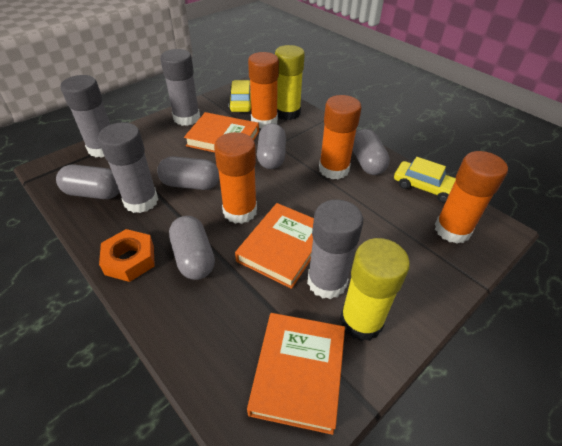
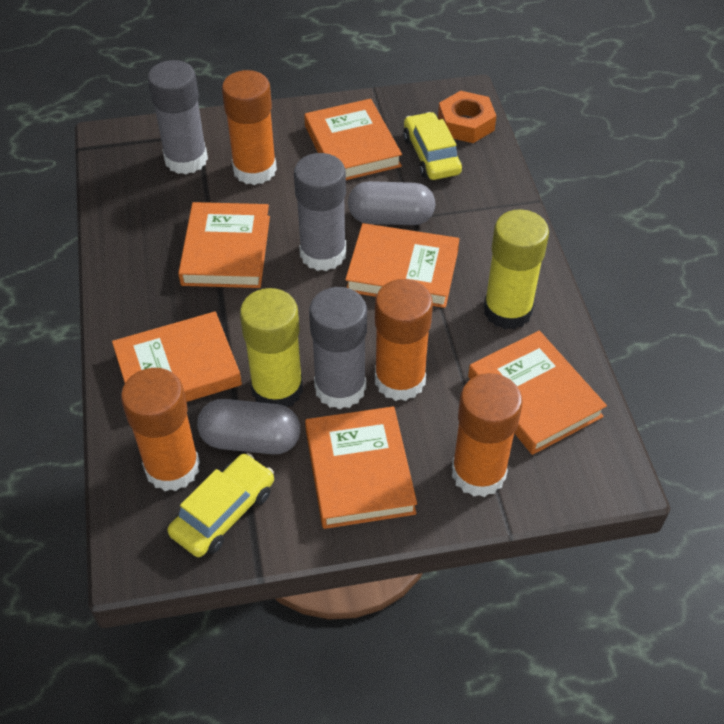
grey capsule: [56,164,120,199] [157,156,219,190] [169,216,215,280] [257,123,286,169] [353,129,390,175] = 5 -> [197,399,300,454] [348,181,435,225] = 2
grey glue stick: [61,75,110,158] [98,122,158,213] [160,49,200,126] [307,199,363,299] = 4 -> [148,60,208,174] [294,153,346,271] [309,287,367,409] = 3
orange book: [184,112,259,153] [235,203,314,289] [247,313,345,435] = 3 -> [112,311,242,402] [178,202,270,288] [304,99,402,180] [305,406,417,529] [345,223,459,308] [468,331,607,455] = 6

